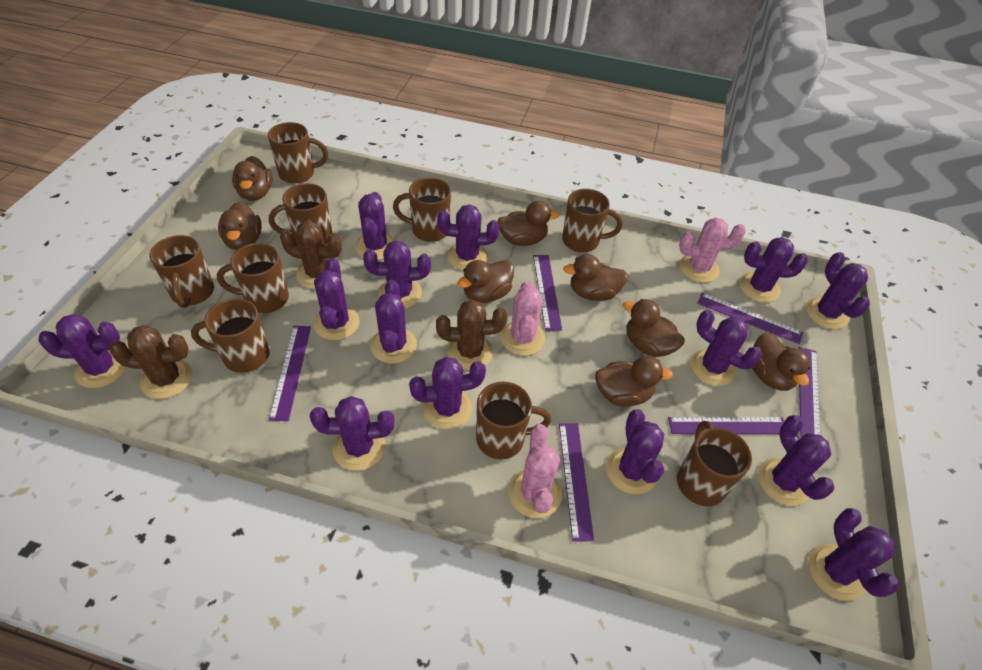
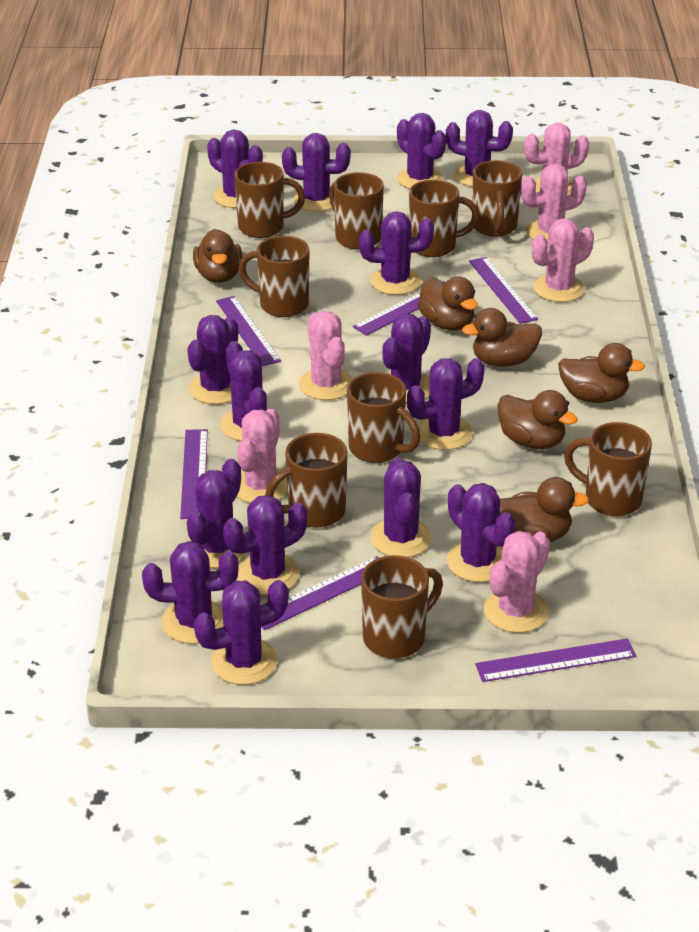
brown cactus: [109,325,193,399] [280,221,342,289] [436,300,508,370] = 3 -> none = 0
brown duck: [218,202,262,250] [232,156,272,201] [457,260,514,303] [497,201,560,246] [563,254,628,301] [595,356,673,407] [623,299,685,357] [752,332,811,391] = 8 -> [193,229,242,283] [418,276,478,330] [462,308,542,367] [498,390,578,449] [499,477,589,542] [558,343,645,403] = 6
pink cactus: [500,281,545,356] [508,424,562,518] [679,217,746,283] = 3 -> [237,409,288,503] [299,311,353,400] [484,531,550,633] [521,164,587,241] [524,123,589,196] [532,218,594,302] = 6
purple cactus: [38,314,127,388] [310,396,394,471] [314,258,360,340] [355,192,395,260] [363,240,431,308] [370,280,417,364] [409,357,486,429] [437,204,500,270] [606,409,664,495] [690,310,762,386] [739,237,808,302] [758,415,834,506] [806,252,870,329] [808,508,899,601] = 14 -> [142,541,238,644] [187,315,238,404] [187,459,246,568] [194,580,289,685] [207,130,263,208] [220,341,267,441] [223,495,307,595] [282,133,351,212] [359,211,434,295] [370,458,432,557] [382,314,431,403] [397,113,446,189] [407,358,485,450] [446,110,513,187] [447,483,515,582] = 15

